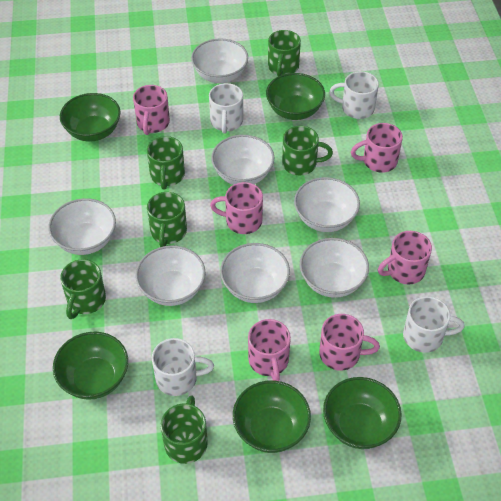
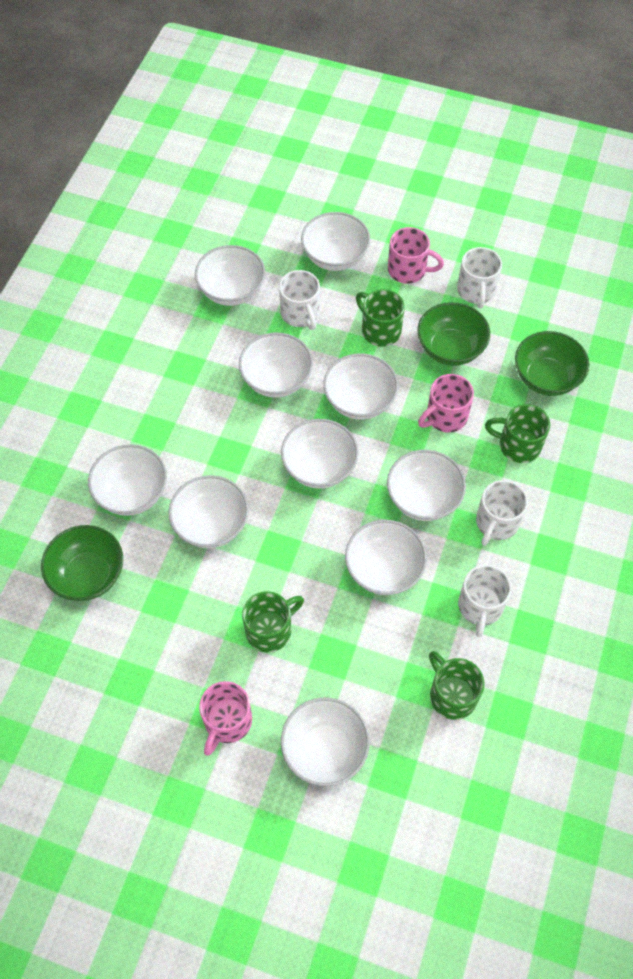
green bowl: [53,332,128,400] [60,93,121,141] [233,381,311,453] [266,73,325,120] [323,377,402,449] = 5 -> [41,525,123,601] [417,302,490,366] [515,331,589,396] = 3
green mug: [60,259,106,319] [147,136,185,190] [147,192,187,247] [160,395,208,464] [268,30,301,76] [282,126,333,175] = 6 -> [242,591,304,653] [356,289,405,347] [429,651,485,720] [485,404,550,463] = 4
pink mug: [133,85,170,135] [210,182,263,234] [248,319,291,381] [319,314,380,371] [351,123,403,173] [378,231,432,284] = 6 -> [199,681,252,756] [388,227,444,284] [418,374,474,432] = 3
white bowl: [48,198,116,255] [135,245,206,306] [191,38,248,83] [211,135,274,185] [220,243,290,303] [294,177,360,232] [300,238,369,298] = 7 -> [88,444,167,516] [168,475,249,548] [195,245,265,306] [239,333,313,398] [281,419,359,488] [281,697,370,786] [301,212,370,271] [323,353,398,420] [345,520,427,595] [387,450,466,521] = 10

